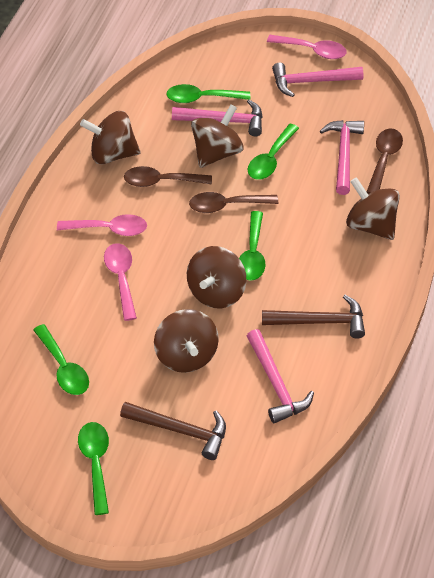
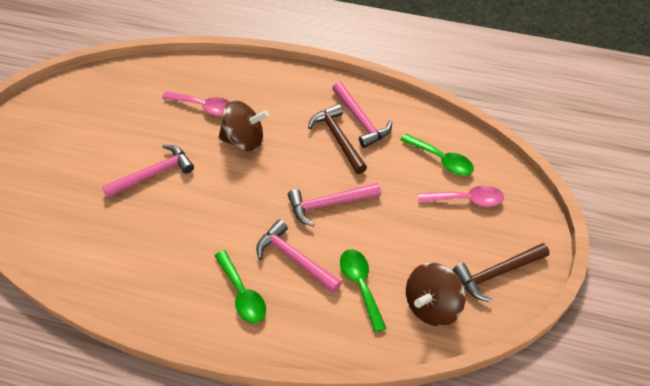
brown spinning top: [80,111,141,164] [154,309,219,373] [187,246,246,309] [191,104,244,168] [346,177,400,240] = 5 -> [218,100,269,151] [406,262,465,327] = 2
brown spoon: [124,166,212,187] [189,192,278,213] [367,129,403,194] = 3 -> none = 0
green spoon: [33,324,89,395] [78,422,109,515] [166,84,250,103] [239,211,265,281] [247,124,299,180] = 5 -> [214,250,266,323] [340,249,387,332] [400,133,474,176] = 3
pink spoon: [57,214,147,236] [104,243,137,321] [267,35,347,59] = 3 -> [162,91,230,116] [418,185,504,207] = 2

